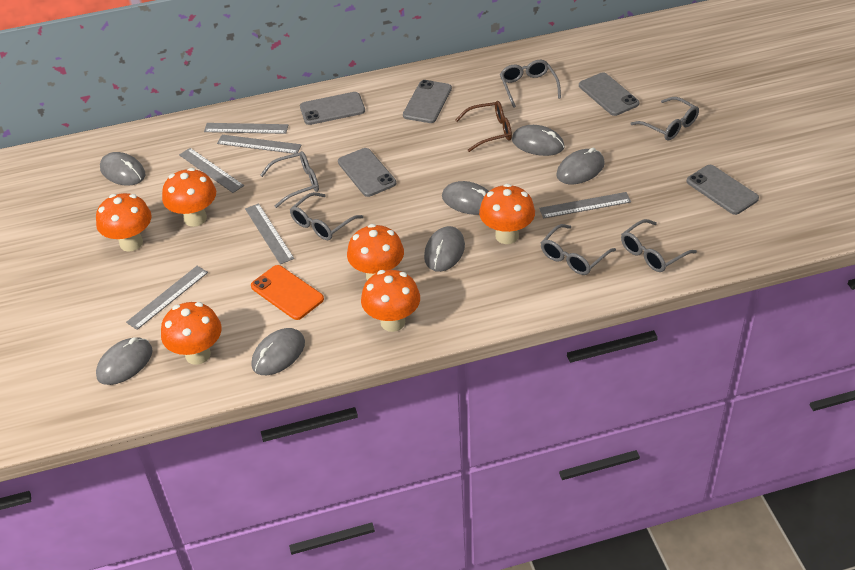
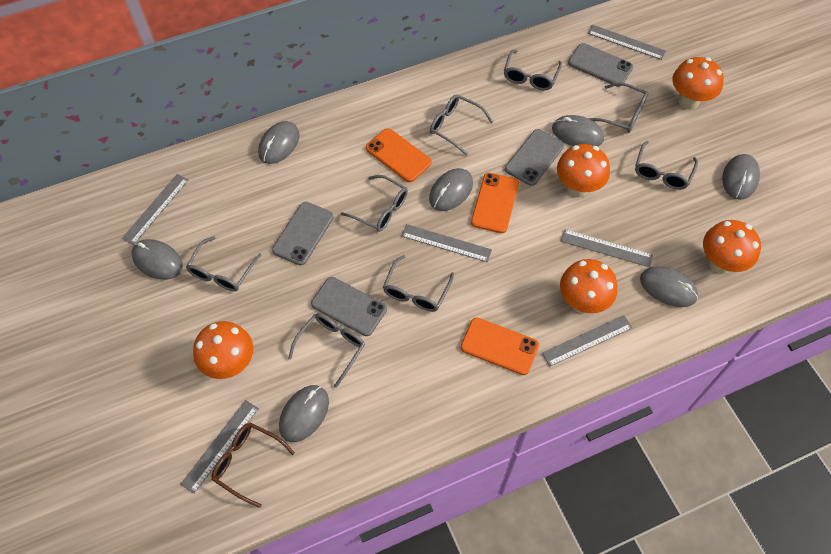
grey glasses: [260,151,319,208] [290,192,363,240] [500,60,561,108] [540,224,616,275] [621,219,697,272] [630,97,699,141] = 6 -> [186,236,261,291] [288,313,365,388] [340,175,408,232] [383,255,454,312] [430,94,493,156] [504,50,562,90] [588,82,648,133] [635,141,698,190] = 8
grey phone: [300,92,365,125] [338,148,396,197] [403,80,452,123] [579,72,639,116] [687,165,759,215] = 5 -> [272,202,334,266] [311,277,387,336] [505,129,564,186] [568,43,633,87] = 4
orange mushroom: [96,193,152,252] [161,302,222,365] [162,168,216,227] [347,224,404,280] [361,270,420,332] [479,184,535,244] = 6 -> [193,321,253,379] [557,144,610,198] [560,259,617,314] [673,57,724,110] [703,220,761,274] = 5
orange phone: [251,265,324,320] = 1 -> [366,128,432,182] [461,318,539,375] [471,173,519,233] = 3

